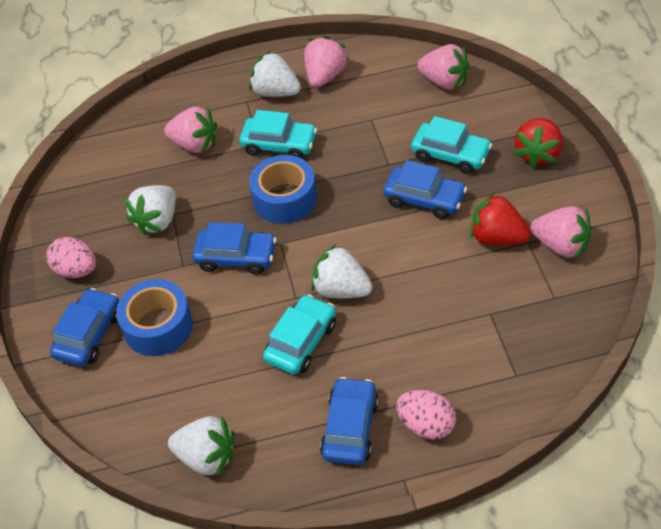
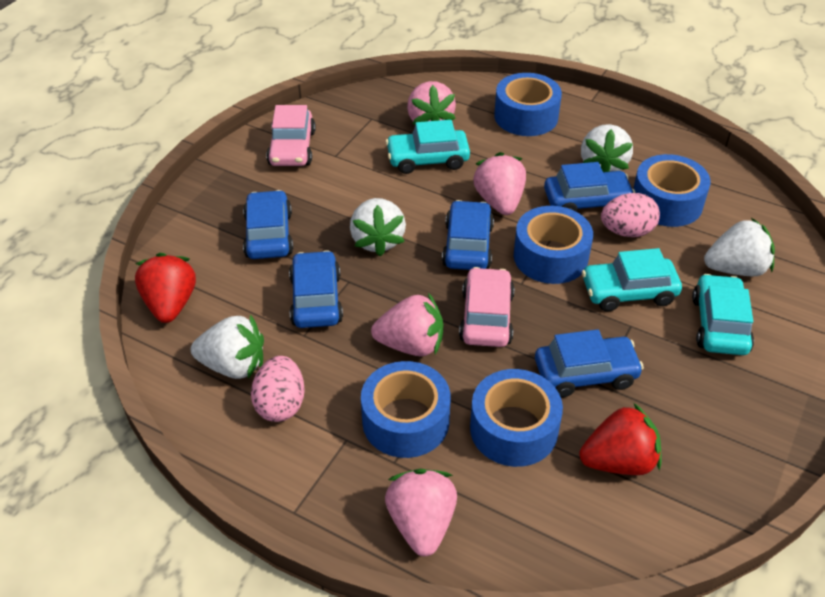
blue car: [50,288,119,366] [193,222,277,275] [320,377,379,465] [384,160,467,219] = 4 -> [243,190,293,259] [289,250,343,328] [442,200,494,270] [535,329,644,398] [544,162,635,212] = 5
blue tape: [116,279,193,356] [249,155,317,224] = 2 -> [361,361,451,458] [470,369,563,467] [494,73,562,136] [514,206,593,284] [633,154,710,227] = 5
pink car: none = 0 -> [266,105,316,166] [459,267,515,347] = 2

